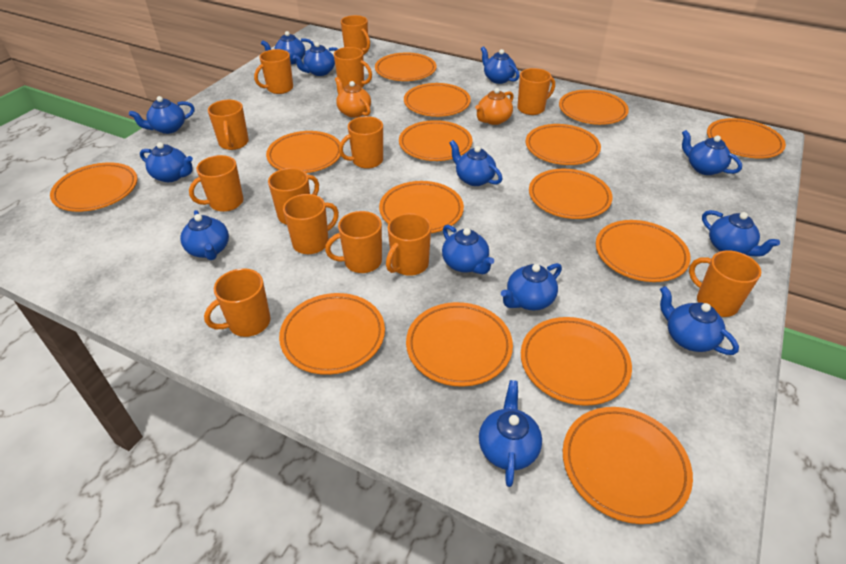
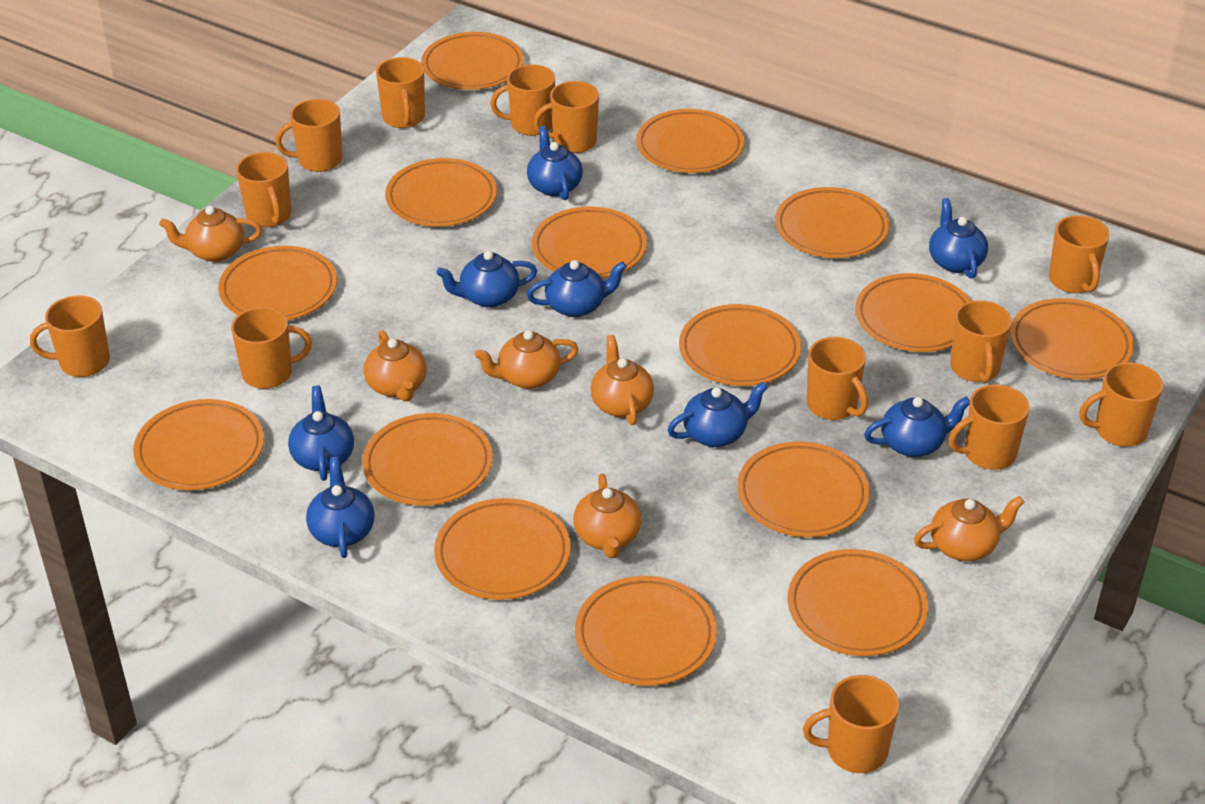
blue teapot: [129,96,195,134] [140,142,193,182] [180,210,229,260] [261,31,314,64] [293,42,338,76] [442,225,494,274] [450,140,503,186] [479,380,542,487] [481,46,519,84] [501,263,562,310] [660,286,739,355] [682,130,742,175] [702,210,780,257] = 13 -> [288,385,354,481] [306,457,375,558] [436,251,537,308] [527,126,583,200] [527,260,627,317] [667,381,768,447] [864,397,970,457] [929,198,988,278] = 8
orange teapot: [335,77,371,118] [475,88,514,125] = 2 -> [159,206,262,262] [364,330,427,402] [475,330,578,389] [573,474,641,558] [591,335,654,425] [914,496,1025,561] = 6

